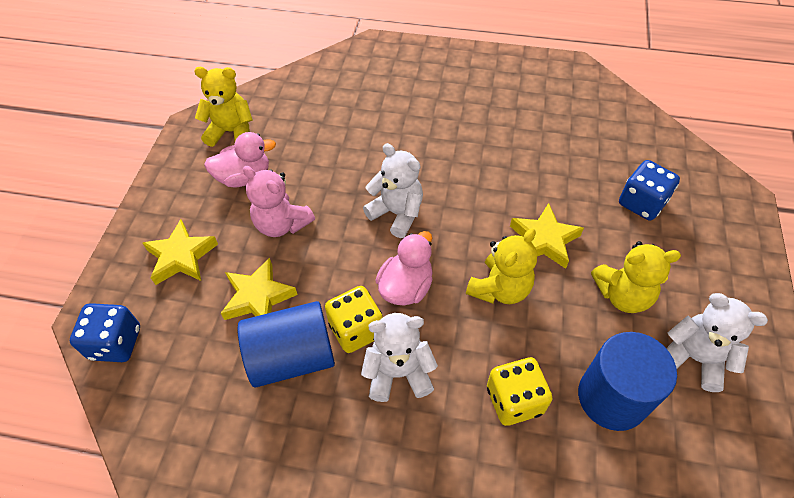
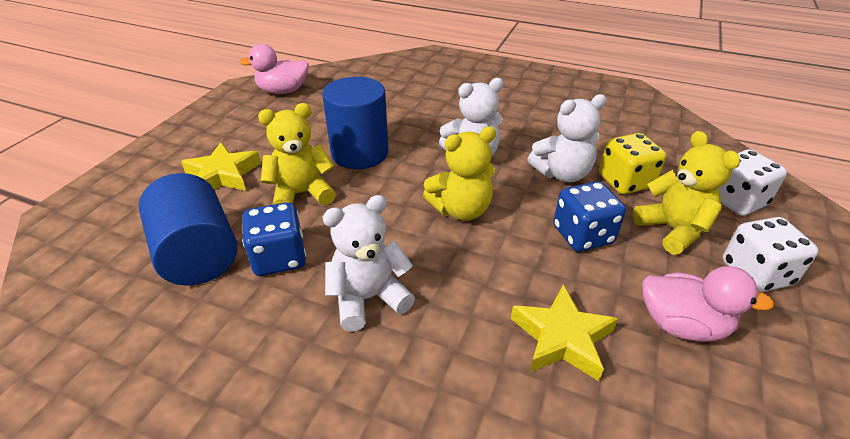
pink teddy bear: [243,166,315,237] = 1 -> none = 0
white dice: none = 0 -> [718,149,787,216] [723,217,819,292] = 2
yellow dice: [325,286,383,353] [487,357,552,426] = 2 -> [599,133,666,194] = 1
yellow star: [142,219,218,285] [221,257,298,320] [510,203,584,269] = 3 -> [181,142,261,191] [511,285,618,381] = 2

